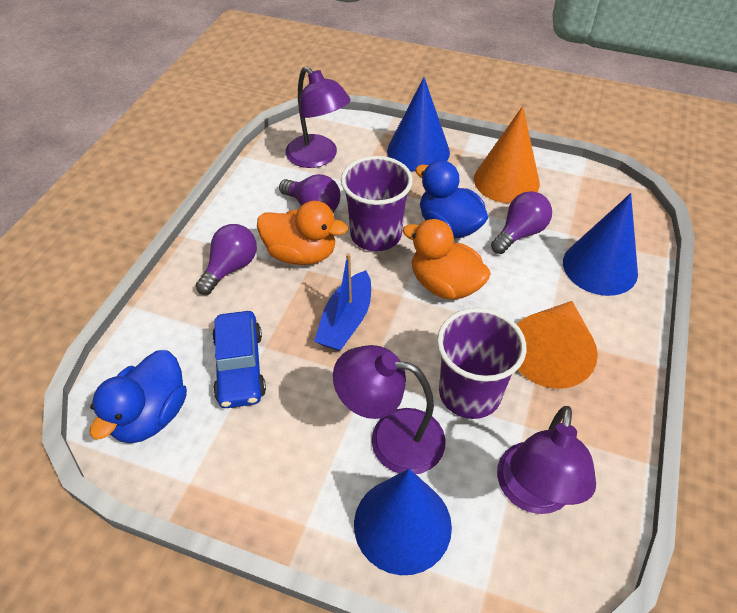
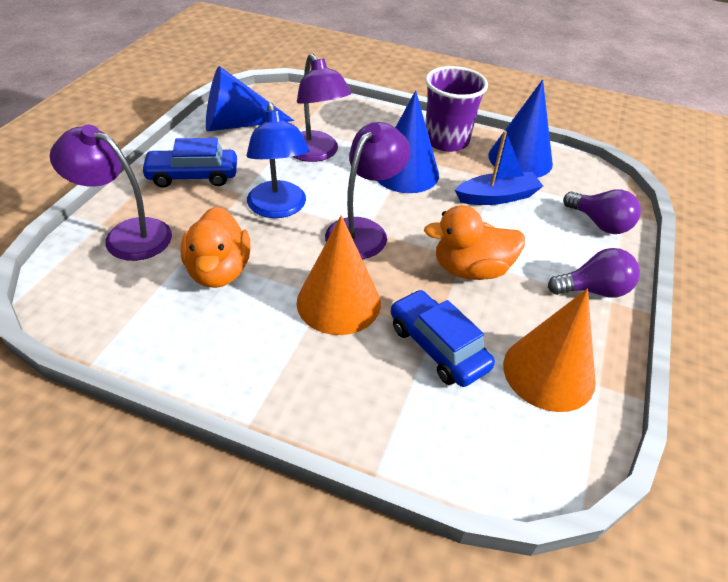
blue car: [212,311,266,408] = 1 -> [141,138,237,188] [391,289,495,387] = 2
blue duck: [90,350,187,443] [415,160,488,238] = 2 -> none = 0
blue lamp: none = 0 -> [247,102,310,218] = 1
purple cup: [341,156,413,251] [437,308,526,419] = 2 -> [425,66,488,152] = 1
purple light bulb: [196,224,257,295] [279,174,340,211] [491,191,552,254] = 3 -> [548,248,640,298] [563,189,641,234] = 2

